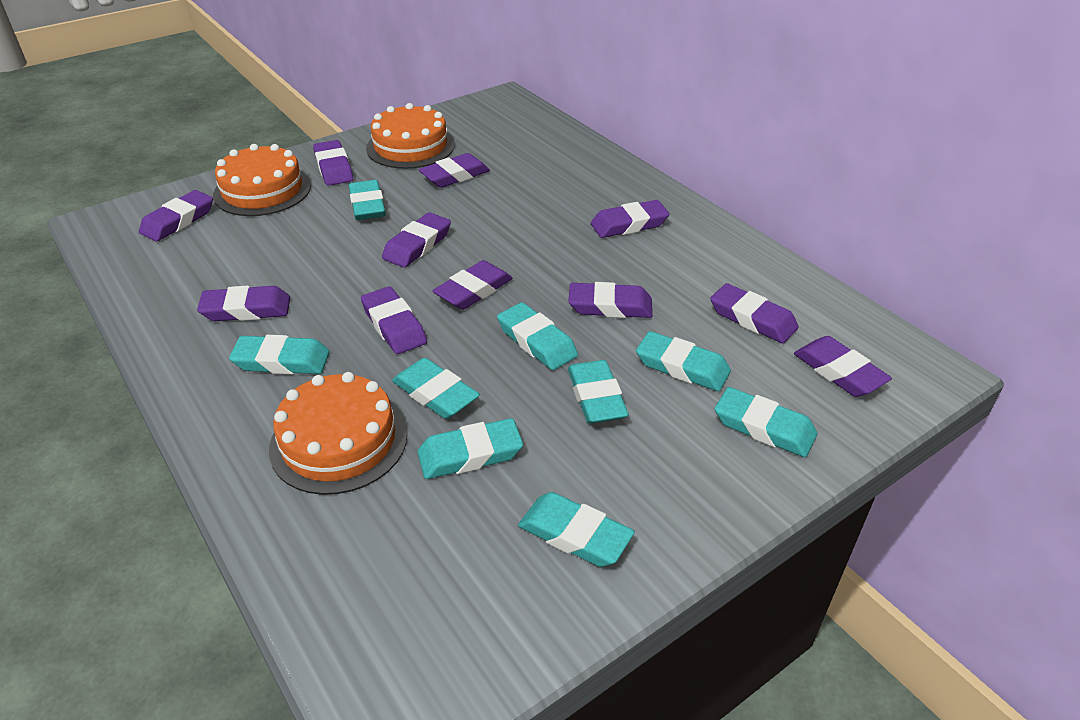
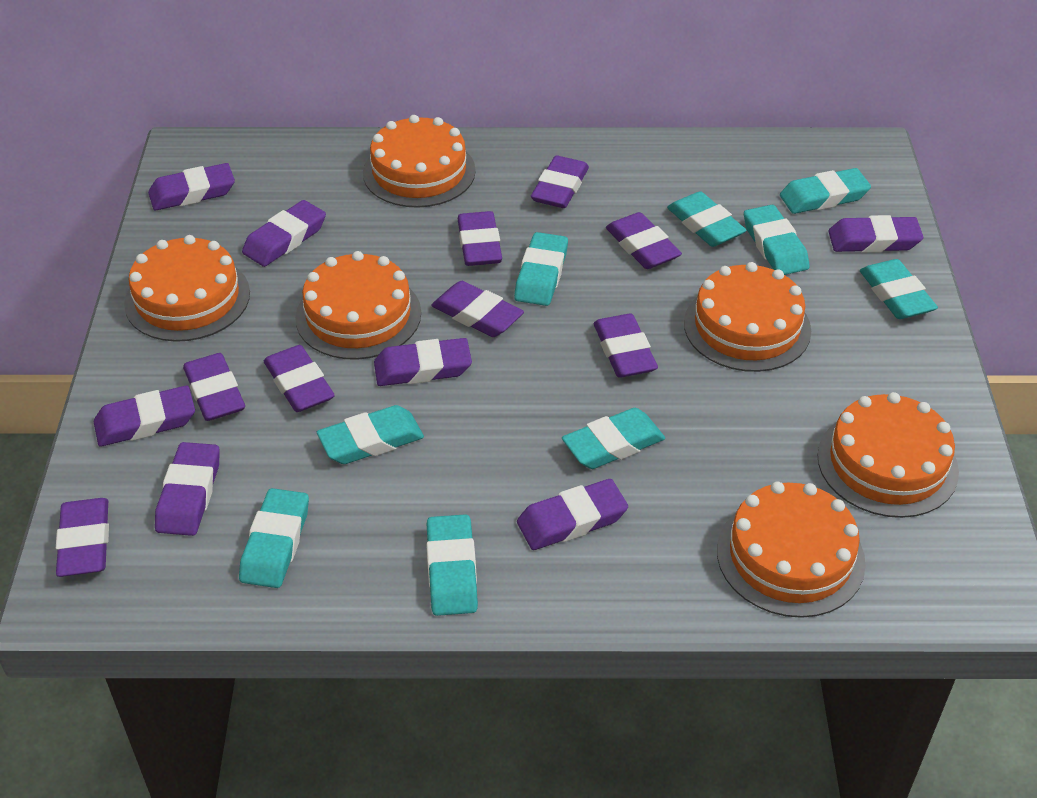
orange cake: [213,144,311,216] [269,372,407,495] [366,103,455,169] = 3 -> [124,235,250,342] [295,251,421,360] [363,115,476,208] [684,262,811,372] [717,482,866,618] [817,392,959,518] = 6
purple eraser: [139,190,213,242] [197,286,290,321] [313,140,353,186] [361,286,427,354] [382,212,451,268] [419,153,490,188] [433,260,513,310] [568,282,652,318] [591,200,669,238] [710,283,799,344] [794,336,892,397] = 11 -> [56,498,109,577] [94,386,195,447] [148,163,235,211] [155,442,220,536] [183,353,245,421] [242,200,326,267] [264,345,335,412] [374,338,472,386] [431,281,524,337] [458,211,502,266] [517,479,628,550] [531,156,589,208] [594,314,658,377] [606,212,682,269] [828,215,923,253] = 15

